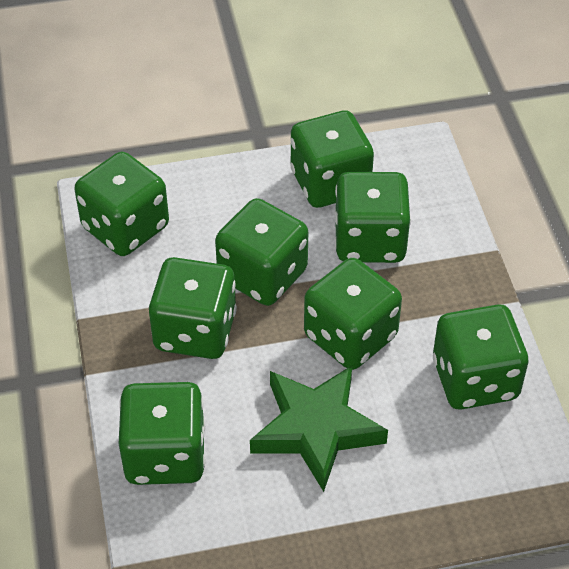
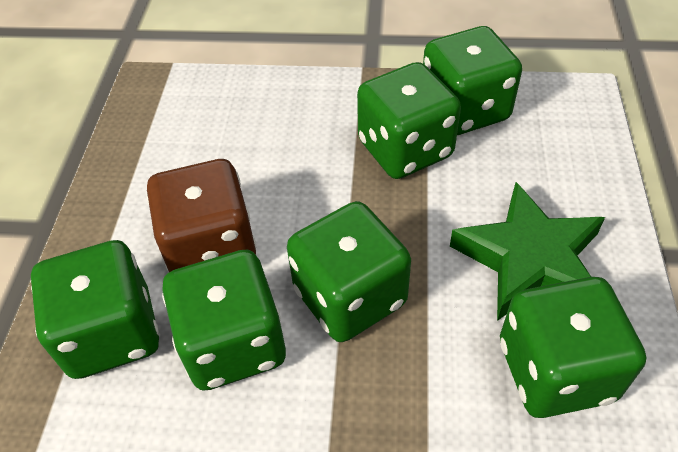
brown dice: none = 0 -> [147,159,256,272] = 1
green dice: [74,152,169,256] [119,382,205,485] [149,257,237,359] [215,198,308,306] [290,110,374,208] [304,258,402,370] [334,172,411,263] [433,304,528,410] = 8 -> [31,240,159,379] [162,250,286,390] [287,201,411,342] [357,62,461,179] [423,26,522,135] [500,277,646,418] = 6

